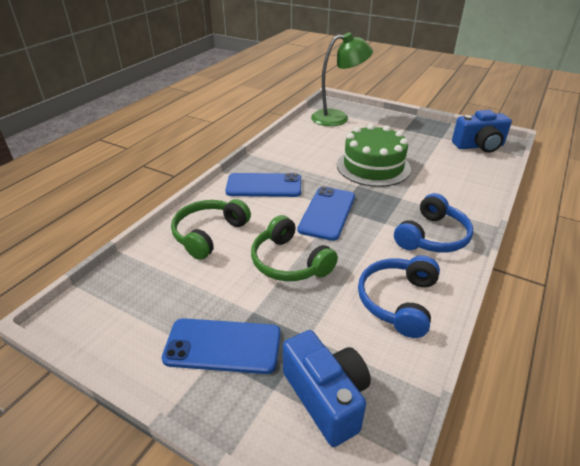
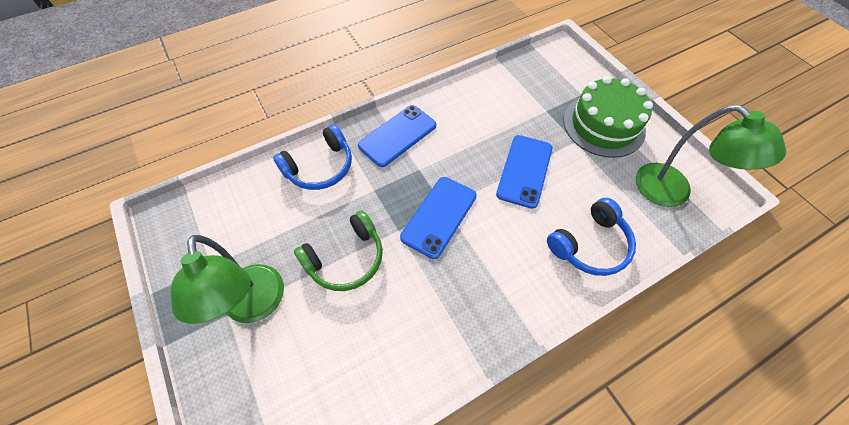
blue camera: [283,330,371,447] [452,110,512,153] = 2 -> none = 0
green headphones: [171,199,251,260] [251,215,338,281] = 2 -> [294,211,383,291] = 1
green lamp: [311,32,373,126] = 1 -> [171,235,284,324] [636,105,786,207] = 2

